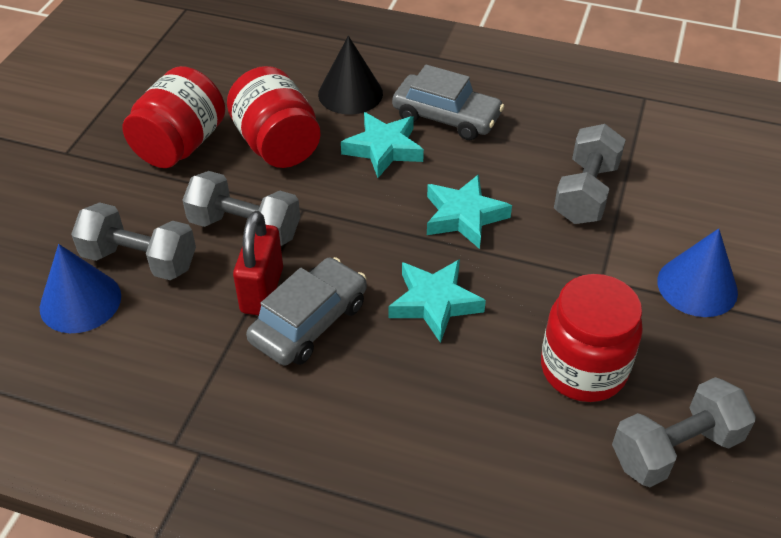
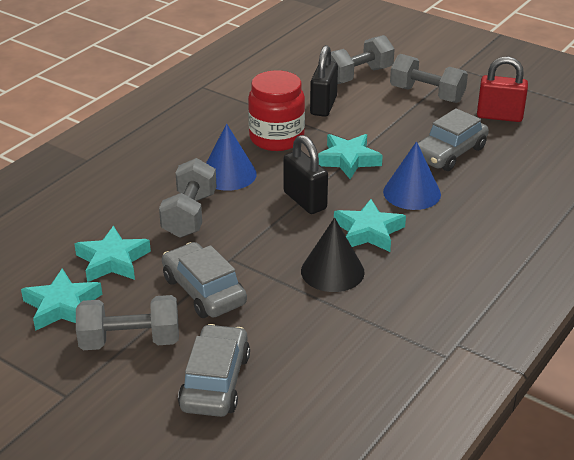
black padlock: none = 0 -> [283,135,328,214] [310,45,338,117] = 2
grey car: [246,257,367,366] [392,65,504,140] = 2 -> [162,242,247,318] [178,324,250,417] [418,108,489,171] = 3
red jar: [123,66,225,168] [227,66,321,168] [541,274,643,402] = 3 -> [248,70,305,151] = 1
turquoise star: [341,112,424,178] [388,259,486,343] [427,174,512,249] = 3 -> [21,268,102,331] [74,226,151,282] [318,134,383,179] [334,199,406,252] = 4

